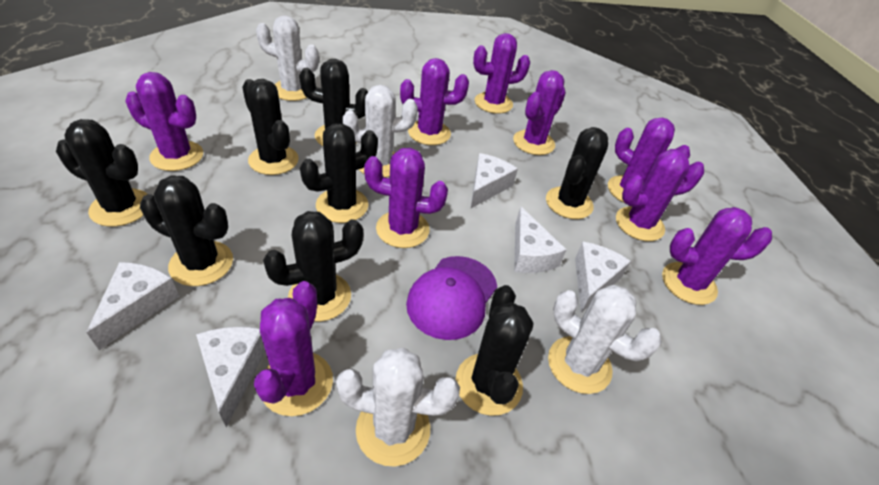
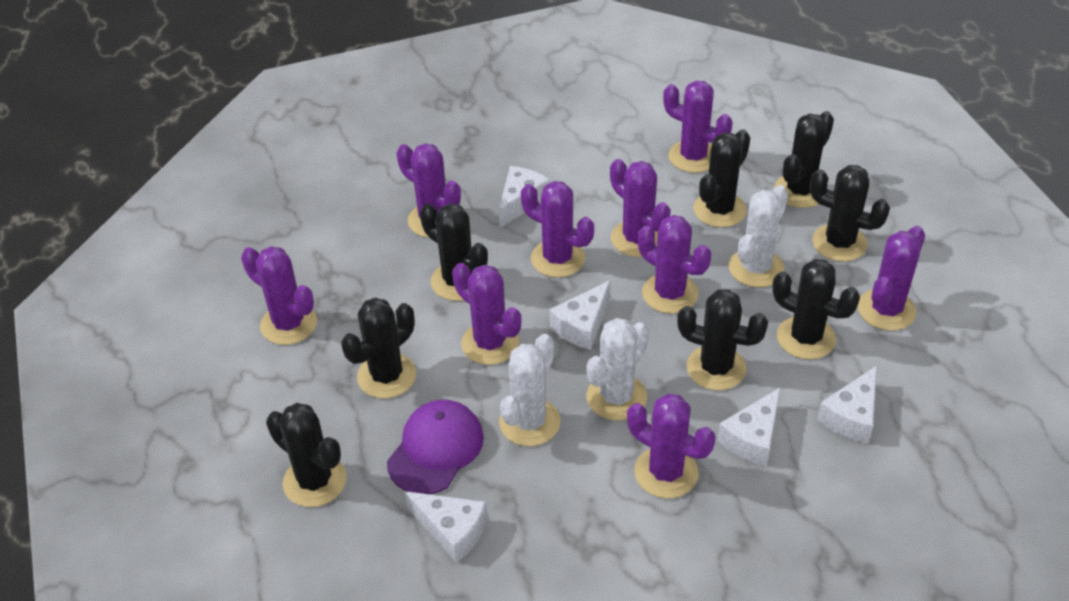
white cactus: [256,15,319,101] [336,347,460,466] [343,85,418,177] [548,285,662,394] = 4 -> [499,334,561,446] [587,318,649,420] [729,185,788,287] = 3

